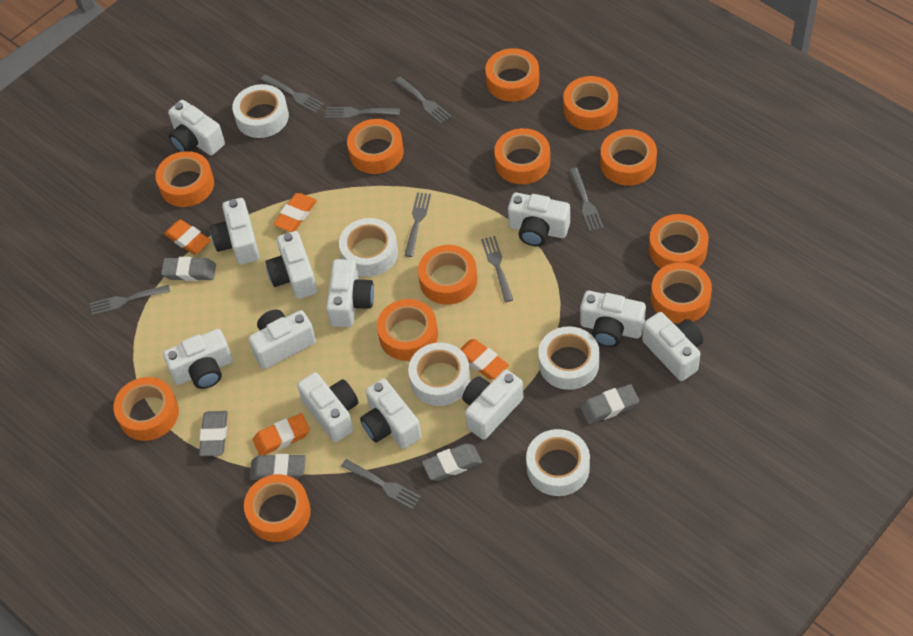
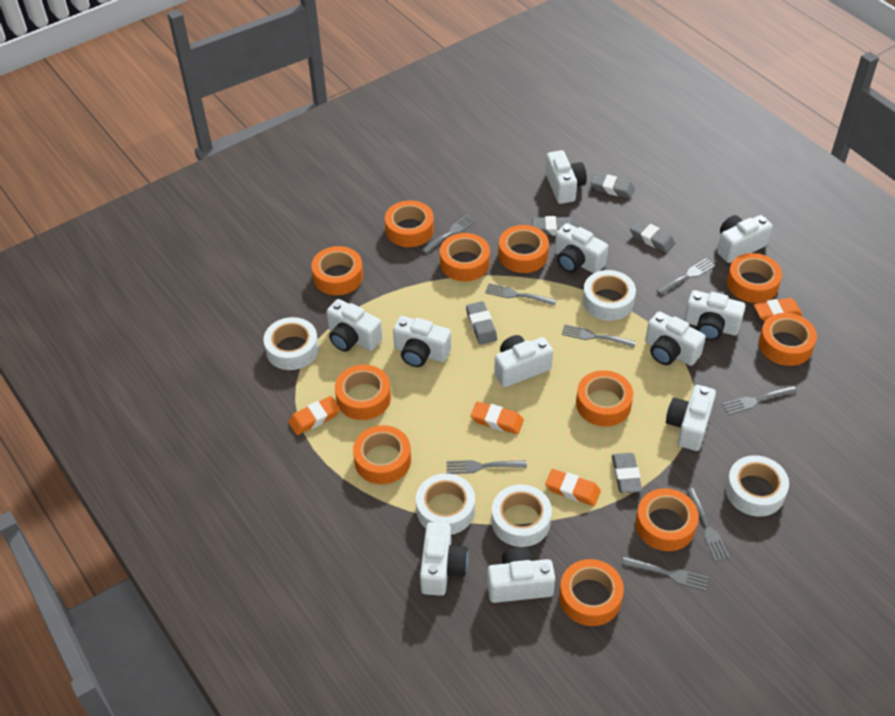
orange tape: [113,377,179,441] [155,151,214,207] [244,474,311,542] [347,119,404,174] [377,299,438,361] [418,245,477,305] [485,48,539,102] [494,128,550,184] [563,76,618,130] [600,129,657,186] [649,214,709,268] [651,262,712,324] = 12 -> [311,246,363,295] [335,364,391,420] [353,425,411,484] [385,200,434,247] [440,233,490,281] [498,225,549,273] [559,559,624,626] [576,370,633,426] [635,488,699,551] [727,253,782,303] [759,313,817,366] = 11
white camera: [163,329,233,389] [168,100,225,155] [210,198,259,265] [248,310,316,369] [266,231,317,299] [297,372,359,442] [326,259,374,327] [360,378,422,449] [462,370,524,440] [508,193,570,246] [580,291,646,347] [642,312,703,381] = 12 -> [326,299,382,352] [393,316,451,367] [420,522,468,596] [487,547,555,603] [494,335,553,387] [545,150,587,204] [555,223,608,274] [645,311,706,366] [666,385,716,451] [684,290,746,340] [717,215,773,263] = 11

